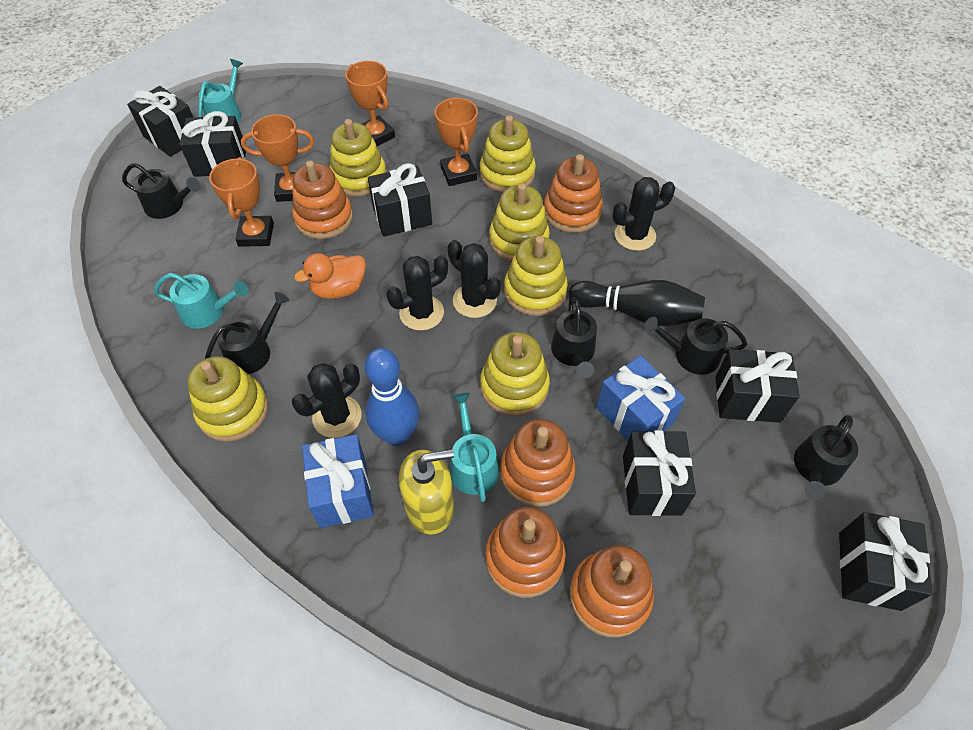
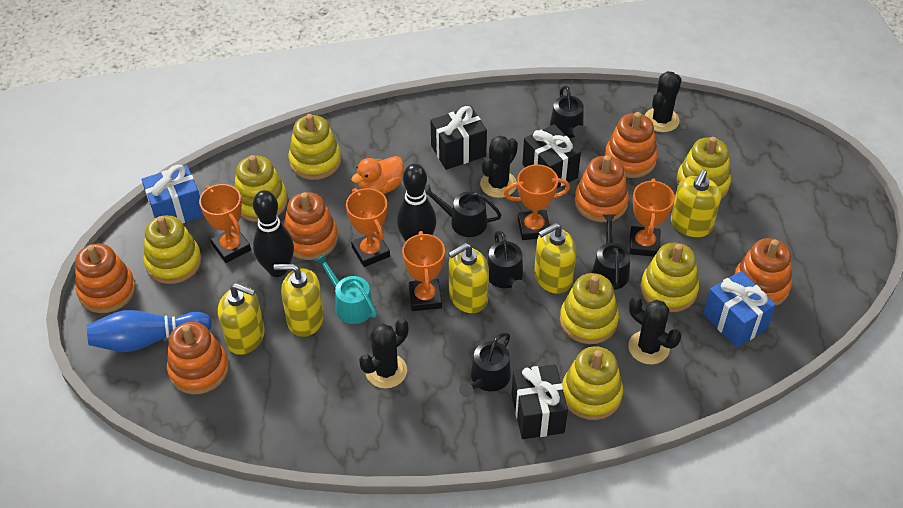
black bowling pin: [569,280,705,326] = 1 -> [253,190,294,277] [397,164,436,241] = 2
black gift: [127,86,193,157] [180,111,246,177] [368,163,432,237] [623,430,696,516] [715,349,800,423] [839,512,933,611] = 6 -> [430,106,487,170] [512,364,568,439] [522,124,581,188] = 3
orange stacking toy: [292,160,353,239] [485,507,566,598] [500,419,575,507] [544,154,603,233] [570,545,654,638] = 5 -> [75,244,136,313] [167,322,229,394] [284,192,338,260] [574,155,629,222] [605,112,658,178] [734,238,792,306] = 6
orange trophy: [209,157,274,247] [241,114,314,202] [345,61,395,146] [434,98,478,186] = 4 -> [199,184,251,263] [346,188,390,267] [402,231,445,311] [504,164,570,240] [629,178,675,257] = 5
turquoise watering can: [154,273,248,329] [198,59,243,122] [450,393,499,502] = 3 -> [315,254,377,324] = 1
yellow soap dispenser: [399,449,454,534] = 1 -> [218,283,265,355] [274,264,324,337] [448,243,489,313] [534,223,577,294] [671,170,721,237] = 5
yellow stacking toy: [187,356,268,442] [329,119,387,197] [480,115,536,193] [480,332,550,416] [489,183,550,261] [504,236,568,316] = 6 -> [144,215,202,284] [234,155,288,222] [289,114,341,180] [560,273,619,344] [562,346,623,420] [640,243,699,312] [676,137,731,199] = 7

